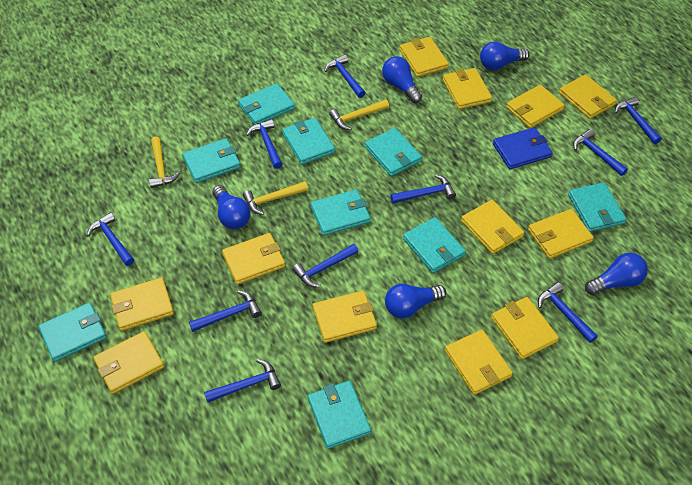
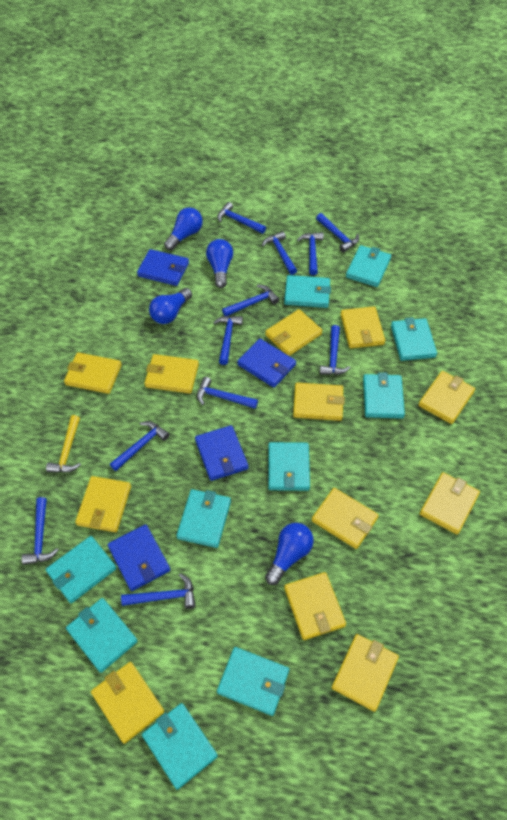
blue hammer: [87,212,134,266] [189,291,262,332] [204,359,281,403] [246,119,282,169] [292,244,359,287] [325,55,365,98] [390,174,456,204] [538,282,598,343] [573,129,628,176] [615,97,662,144] = 10 -> [22,497,58,565] [110,421,170,471] [121,573,196,609] [197,377,258,409] [213,316,243,365] [217,202,266,234] [222,285,279,316] [262,231,297,275] [297,232,324,275] [316,213,359,252] [320,325,350,375] = 11
blue light bulb: [212,185,251,229] [382,56,422,103] [385,284,446,319] [480,42,529,70] [585,253,648,295] = 5 -> [149,288,192,324] [164,207,203,250] [206,239,233,288] [265,523,314,585] = 4
blue wallet: [493,127,552,169] = 1 -> [108,524,170,591] [137,249,189,286] [195,425,248,481] [237,339,296,388] = 4
turquoise wallet: [38,302,107,362] [182,138,241,183] [238,83,295,125] [282,118,335,165] [308,381,371,449] [311,189,371,236] [365,128,422,176] [403,217,466,273] [568,182,626,232] = 9 -> [46,536,117,603] [66,598,138,673] [142,703,218,790] [176,489,231,548] [217,647,289,716] [268,442,310,491] [284,275,331,308] [346,245,391,287] [363,372,405,419] [391,317,437,361] = 10
yellow hammer: [149,137,180,188] [243,181,308,215] [329,99,389,130] = 3 -> [46,415,81,473] = 1

